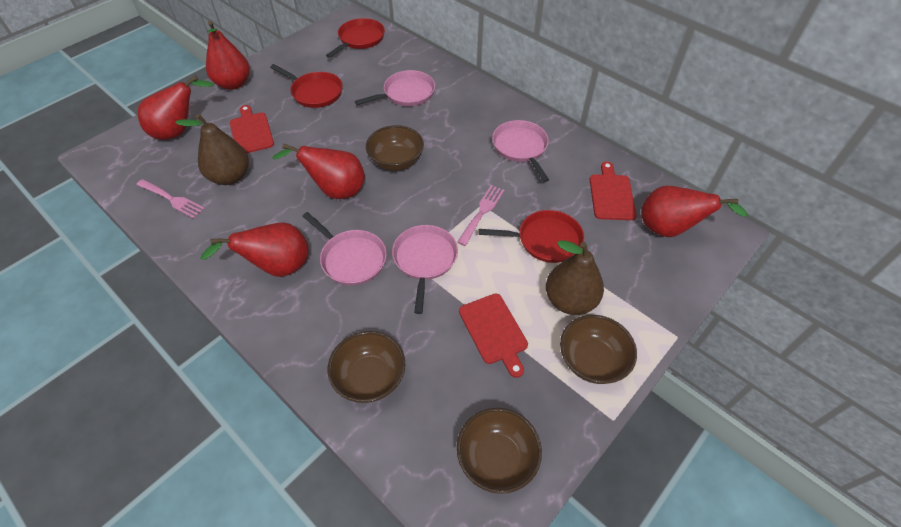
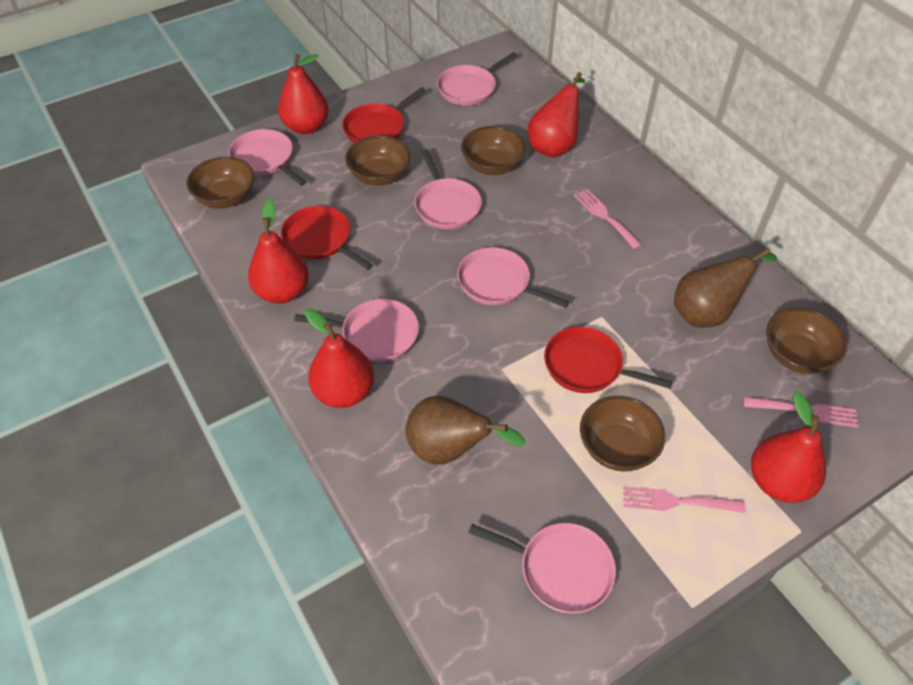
brown bowl: [328,331,405,403] [366,125,424,171] [457,408,542,494] [560,315,637,384] = 4 -> [187,157,254,209] [345,135,410,186] [461,126,526,175] [580,396,665,472] [766,307,847,374] = 5
pink fork: [137,179,205,219] [457,185,505,246] = 2 -> [574,189,642,250] [623,486,745,513] [743,397,858,428] = 3
pink pan: [302,212,387,285] [355,70,435,106] [392,225,458,314] [492,120,549,182] = 4 -> [228,129,307,186] [294,299,419,362] [414,149,482,229] [437,52,518,106] [457,247,569,308] [468,523,616,613] = 6
red cutting board: [230,105,274,153] [459,293,528,378] [590,162,636,220] = 3 -> none = 0

